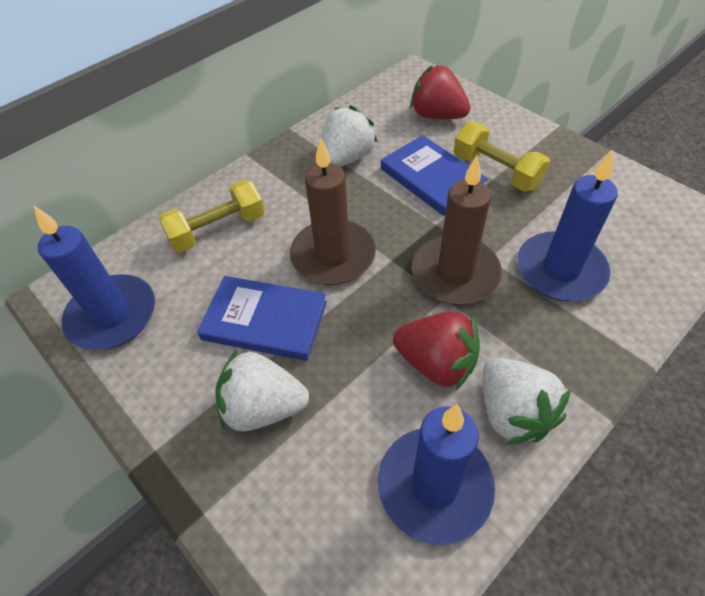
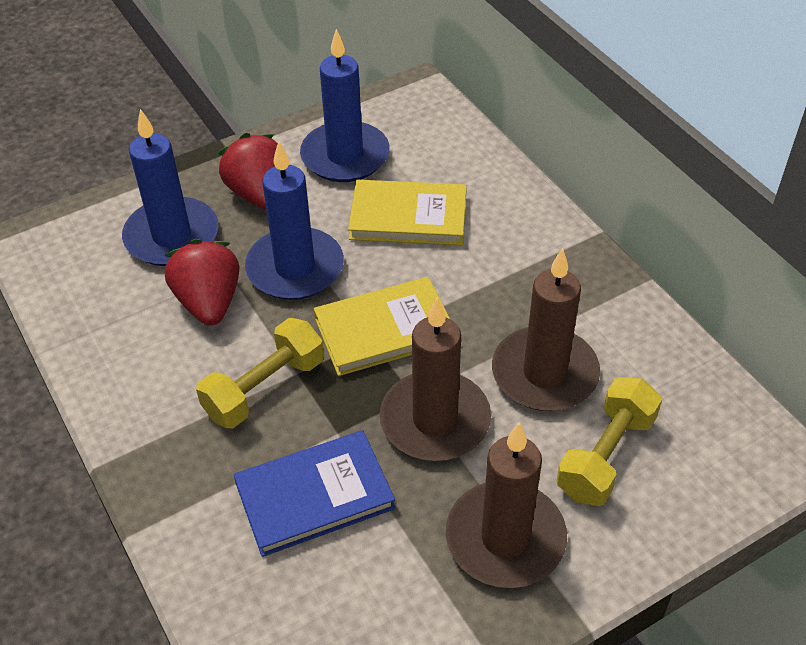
blue book: [197,276,327,361] [381,135,488,216] = 2 -> [234,430,396,557] = 1
brown candle: [290,139,376,285] [411,156,502,305] = 2 -> [380,297,491,461] [446,422,567,588] [492,248,600,411] = 3
white strawberry: [215,350,309,431] [322,105,378,167] [483,358,571,445] = 3 -> none = 0
yellow book: none = 0 -> [314,277,450,376] [348,180,467,246] = 2

